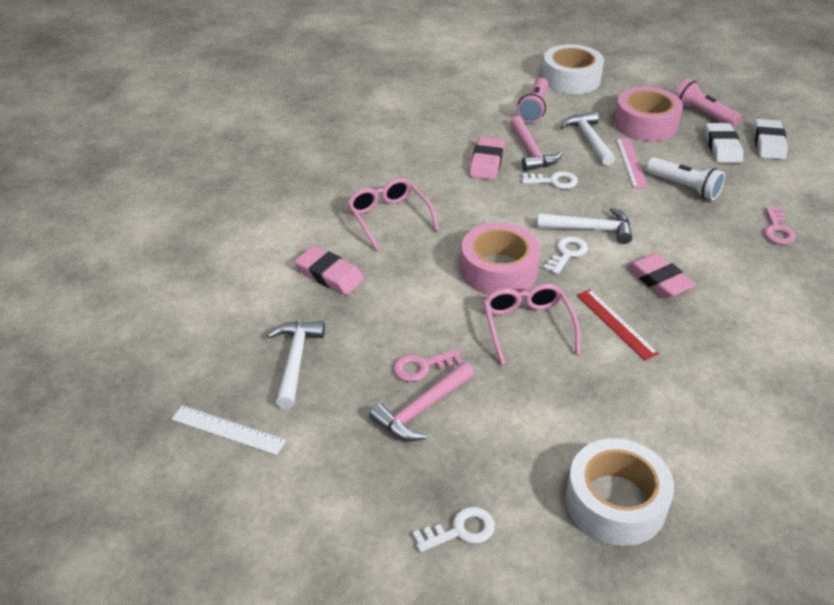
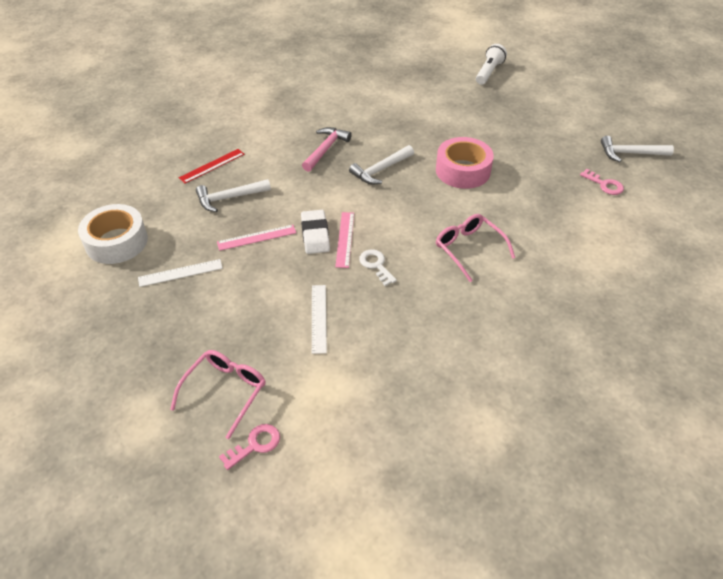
pink eraser: [295,246,365,295] [469,137,505,180] [626,253,696,298] = 3 -> none = 0
pink flashlight: [517,78,549,123] [675,78,742,127] = 2 -> none = 0
pink hammer: [369,362,474,441] [510,116,563,171] = 2 -> [302,127,352,172] = 1
pink ruler: [616,138,648,188] = 1 -> [217,225,296,251] [335,212,354,268] = 2
pink tape: [461,223,541,295] [614,86,683,141] = 2 -> [436,137,494,189] = 1
white eraser: [705,123,743,163] [754,119,788,160] = 2 -> [301,210,330,254] = 1
white key: [413,507,495,552] [522,171,578,189] [543,236,588,274] = 3 -> [359,249,397,286] = 1
white ruler: [171,405,286,455] = 1 -> [138,259,223,287] [312,285,327,354] = 2
white tape: [542,44,604,94] [566,438,674,546] = 2 -> [78,204,148,264] = 1

